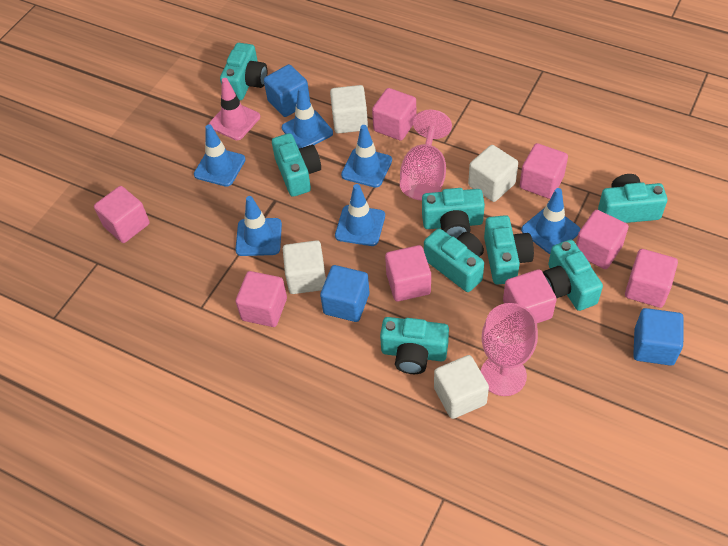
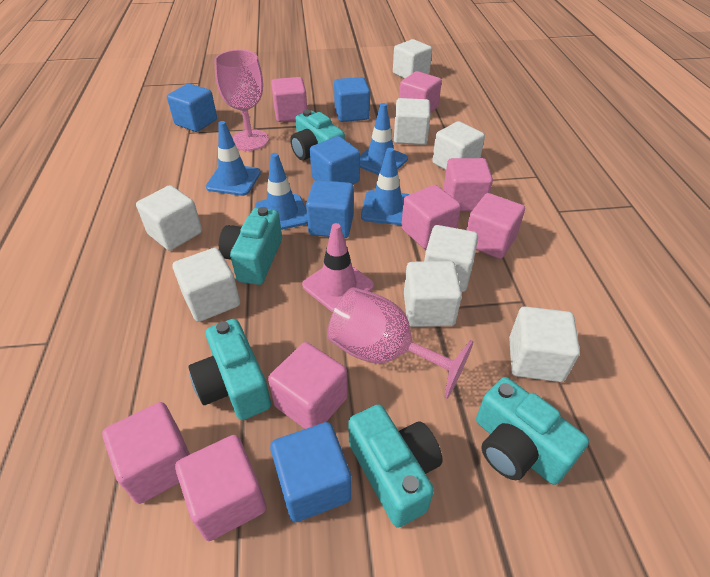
blue cube: [264,64,310,117] [320,265,369,322] [633,308,683,366] = 3 -> [167,83,217,132] [270,422,351,522] [306,180,354,238] [310,136,360,184] [334,77,370,122] = 5
blue traffic cone: [194,124,246,187] [235,196,282,256] [282,87,333,149] [335,184,385,246] [341,125,392,188] [521,188,581,254] = 6 -> [206,121,261,196] [255,153,308,230] [360,103,408,175] [361,148,409,225] = 4
turquoise camera: [220,43,267,100] [272,133,321,197] [380,317,449,374] [422,188,485,238] [424,228,484,292] [484,215,534,285] [543,240,603,311] [598,174,667,223] = 8 -> [189,319,271,420] [219,207,282,285] [290,110,345,160] [348,404,443,528] [476,377,589,485] = 5
white cube: [283,240,326,294] [330,85,368,133] [434,355,489,419] [468,145,518,202] = 4 -> [136,185,202,251] [173,248,240,322] [393,39,432,79] [394,98,430,145] [404,261,462,327] [424,225,478,292] [432,121,485,170] [509,306,580,382] = 8

